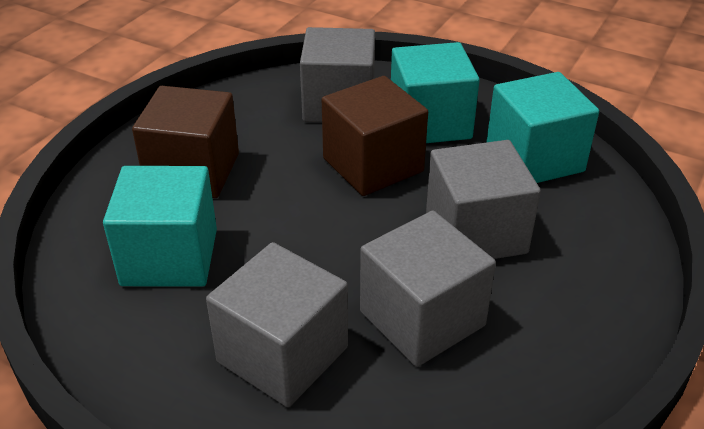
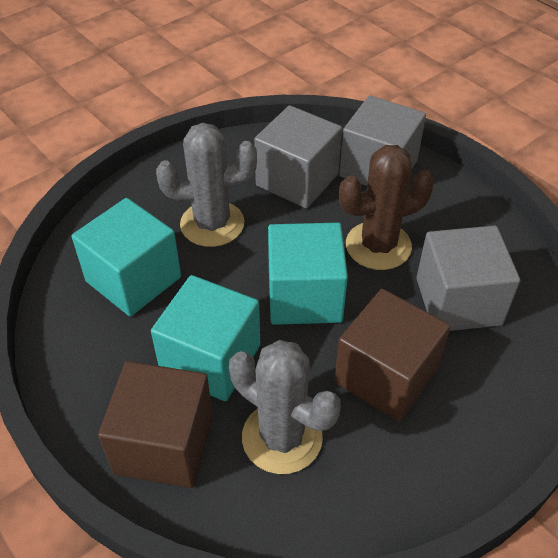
brown cactus: none = 0 -> [339,145,434,270] = 1
grey cactus: none = 0 -> [156,123,257,247] [229,340,341,474] = 2
grey cube: [206,242,348,407] [300,27,375,122] [360,211,496,367] [426,140,541,259] = 4 -> [254,105,342,208] [339,95,426,186] [416,225,520,331] = 3

